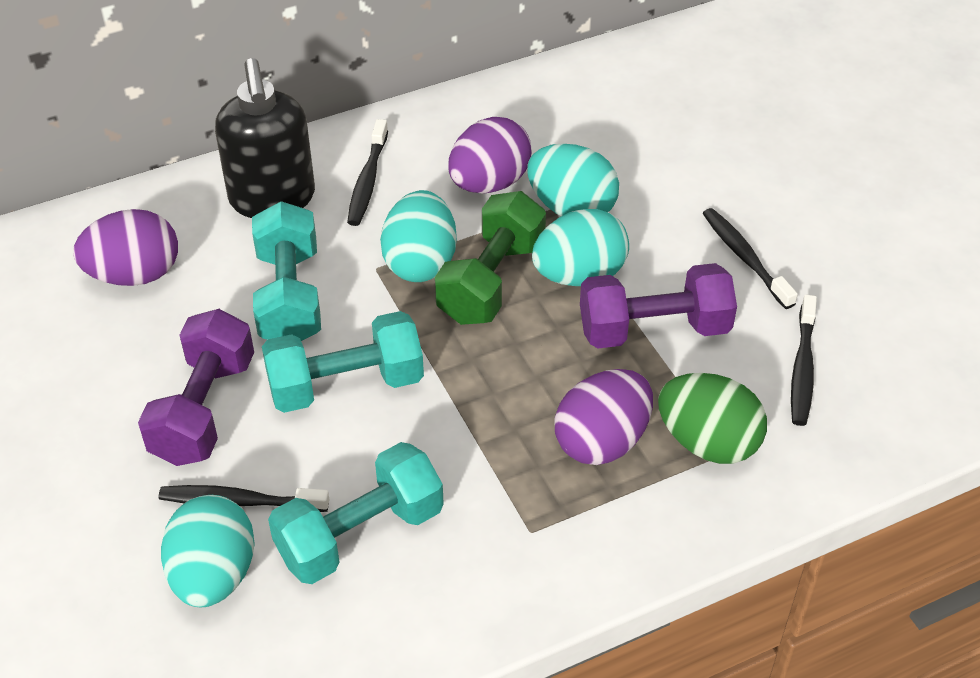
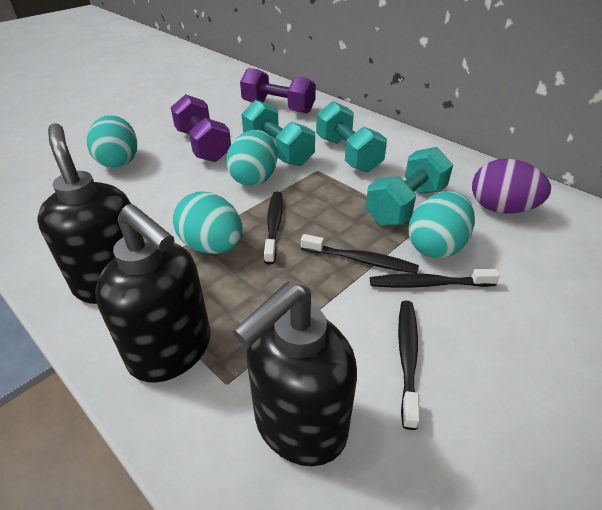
black soap dispenser: [215,58,315,218] = 1 -> [37,123,131,304] [95,204,211,383] [233,281,357,466] = 3
green dumbbell: [435,191,546,325] = 1 -> none = 0
green egg: [658,373,767,464] = 1 -> none = 0
purple egg: [73,209,178,286] [448,117,532,194] [555,369,653,465] = 3 -> [472,158,551,213] = 1

